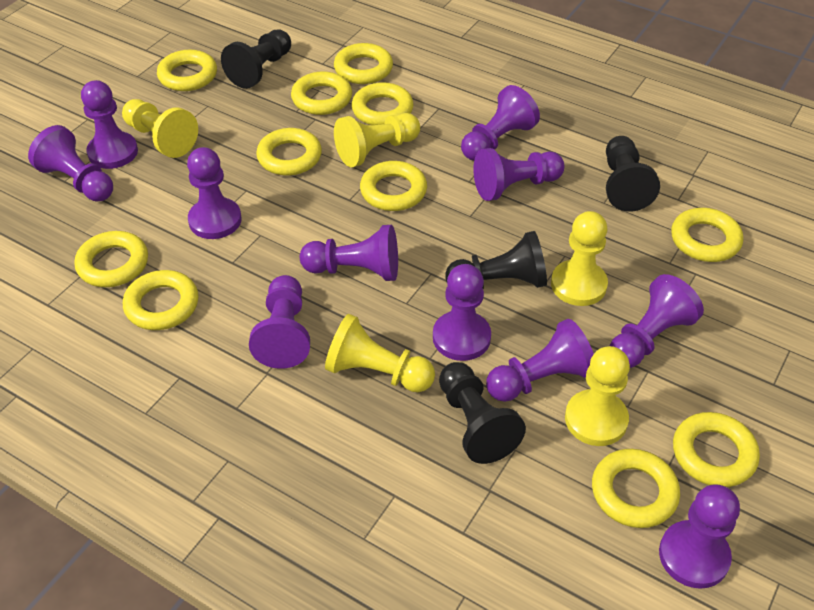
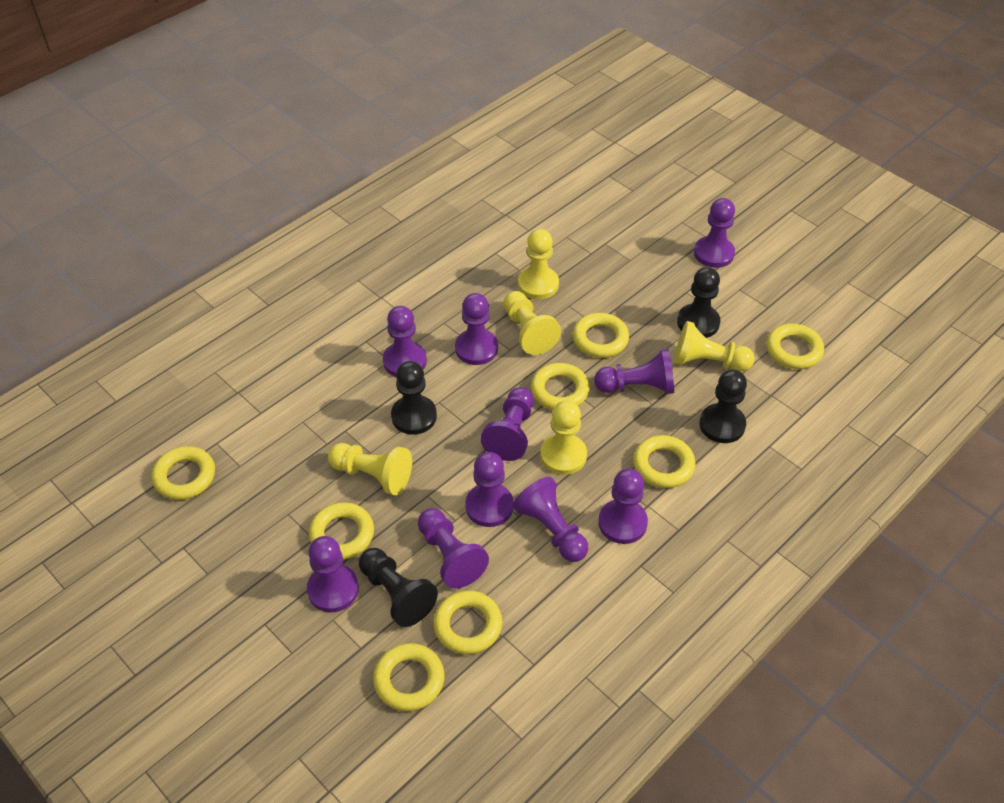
purple pawn: [28,125,113,201] [81,80,138,169] [187,147,242,239] [249,275,310,369] [300,225,398,281] [433,264,491,361] [461,85,540,161] [473,148,564,201] [486,319,594,402] [609,274,704,368] [659,484,740,589] = 11 -> [307,536,359,612] [383,306,427,377] [418,508,489,588] [455,293,498,365] [465,452,514,527] [481,387,534,461] [513,477,588,562] [594,349,674,394] [598,469,648,544] [694,198,735,268] = 10
yellow ring: [74,231,148,287] [123,270,199,330] [157,50,217,91] [256,128,322,176] [291,72,352,115] [334,43,393,84] [352,82,413,125] [360,161,427,211] [592,449,680,528] [671,208,743,262] [673,412,760,487] = 11 -> [152,446,215,500] [309,502,374,560] [373,643,445,711] [433,590,502,654] [531,363,590,410] [572,313,629,358] [633,435,696,488] [766,323,824,369] = 8

